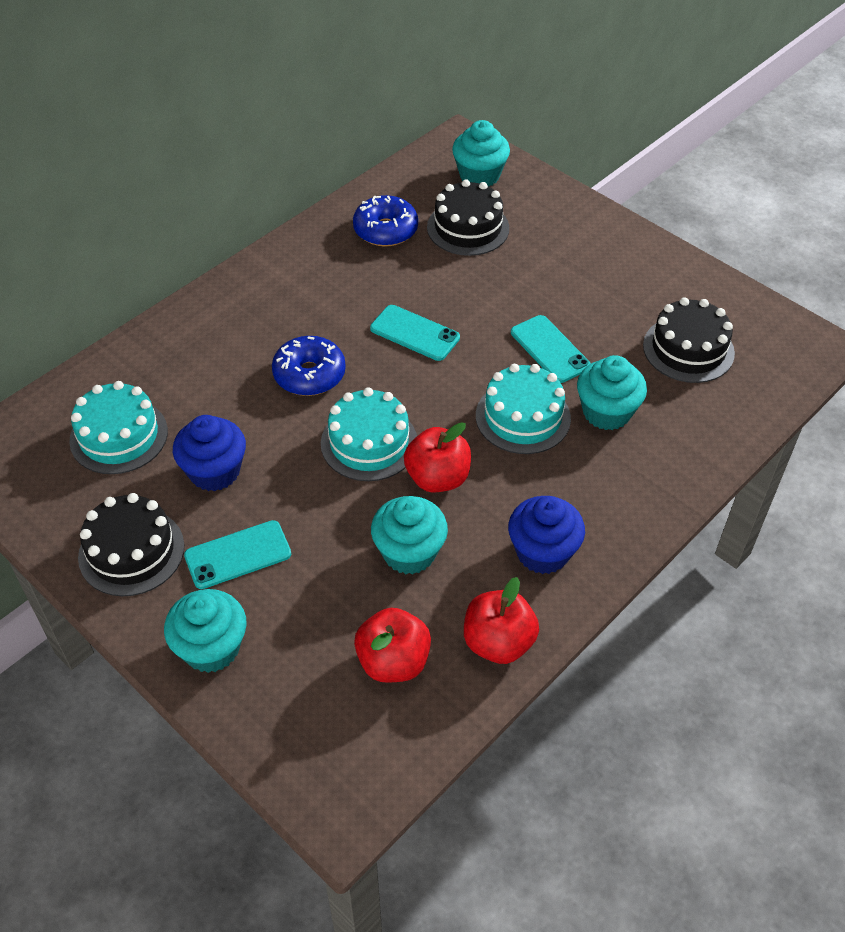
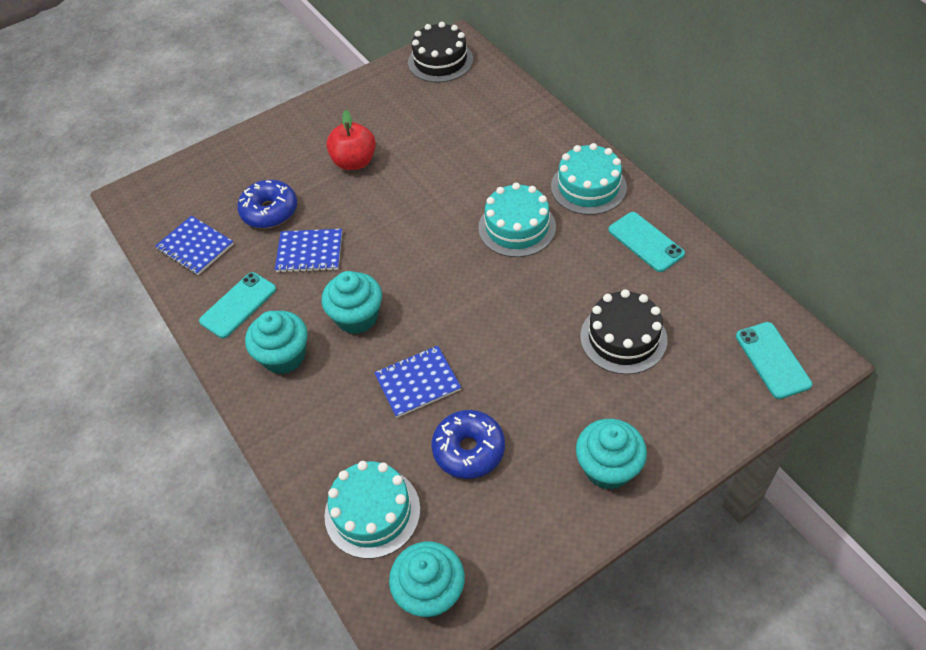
black cake: [78,493,184,596] [427,179,509,256] [643,297,735,383] = 3 -> [408,22,473,83] [580,289,667,374] = 2
blue cupcake: [173,415,246,491] [508,496,585,574] = 2 -> none = 0
blue notebook: none = 0 -> [155,216,234,275] [275,229,342,273] [374,346,461,418] = 3
red apple: [354,608,431,683] [404,422,471,493] [464,577,539,664] = 3 -> [326,110,376,170] = 1

